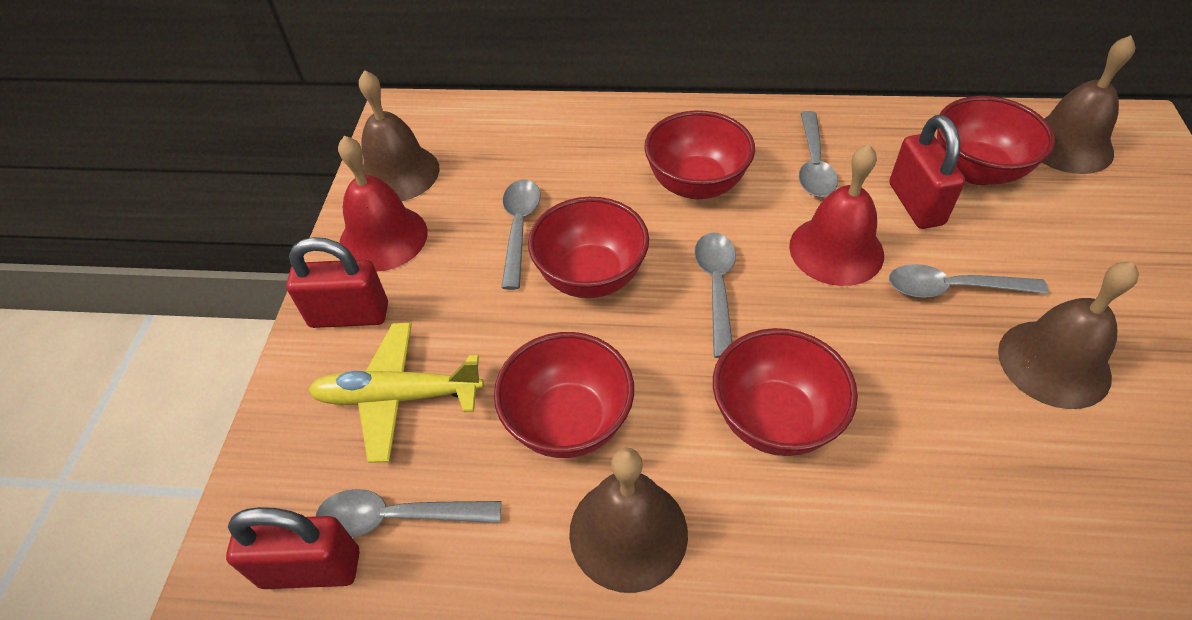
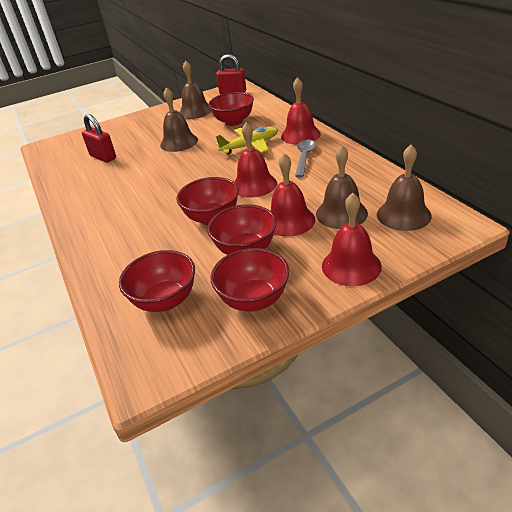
grey spoon: [316,489,501,537] [501,179,541,290] [695,232,736,358] [799,111,838,197] [889,264,1049,298] = 5 -> [295,139,316,177] = 1
red bell: [338,136,428,272] [789,144,884,286] = 2 -> [234,122,277,198] [271,153,315,237] [281,77,321,145] [322,193,382,286] = 4
red padlock: [226,507,360,589] [286,237,388,328] [890,115,965,229] = 3 -> [82,114,116,163] [216,54,246,95] = 2

